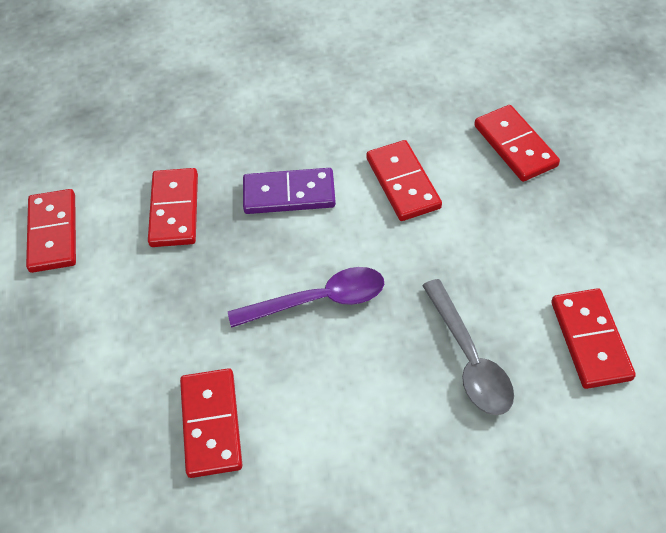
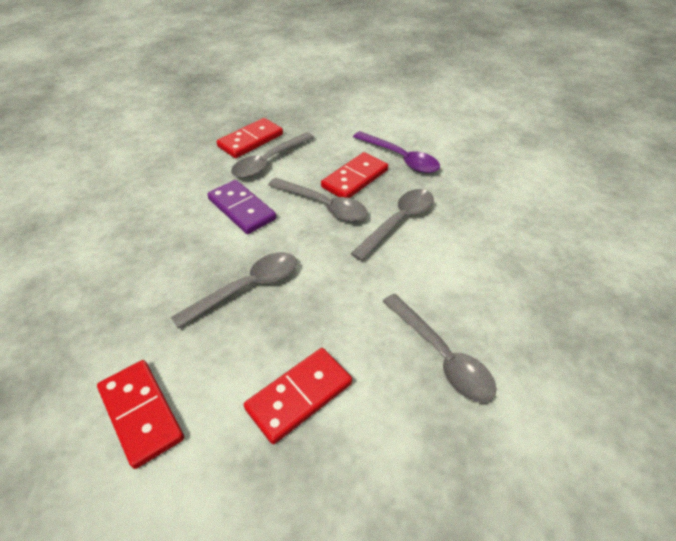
grey spoon: [422,279,514,415] = 1 -> [171,252,297,328] [231,132,314,178] [268,178,368,222] [351,189,434,261] [383,294,496,403] = 5
red domino: [26,189,76,273] [148,168,198,247] [180,368,243,478] [366,140,442,221] [474,105,560,182] [551,288,636,389] = 6 -> [97,360,184,469] [217,118,283,158] [244,348,352,444] [321,152,388,198] = 4

